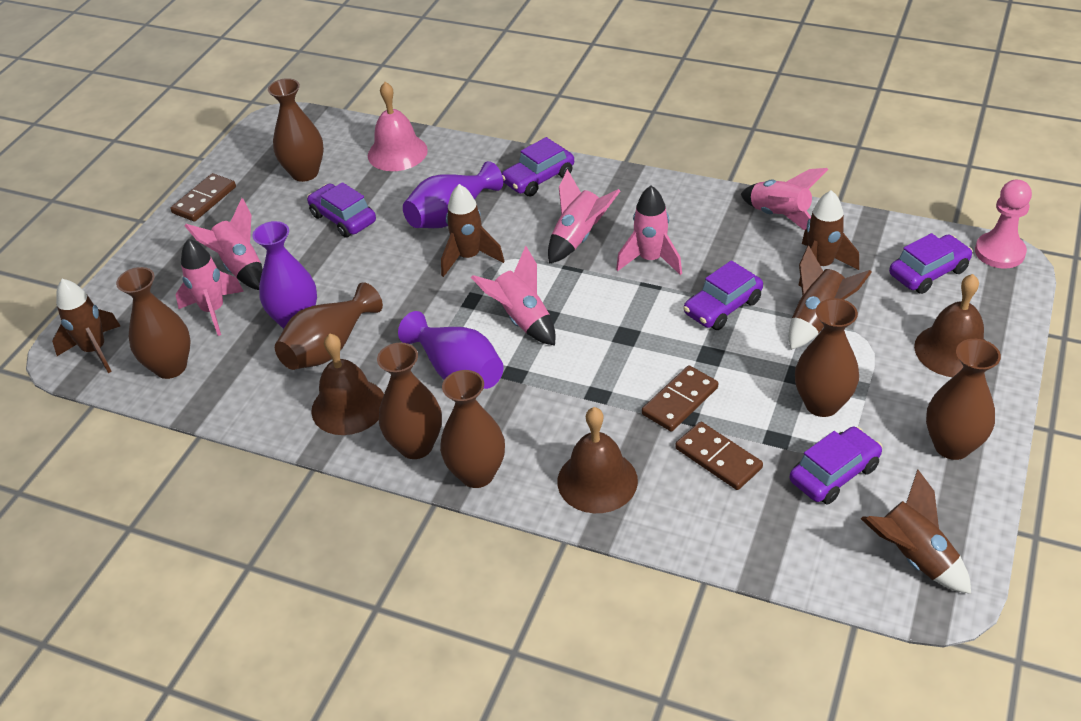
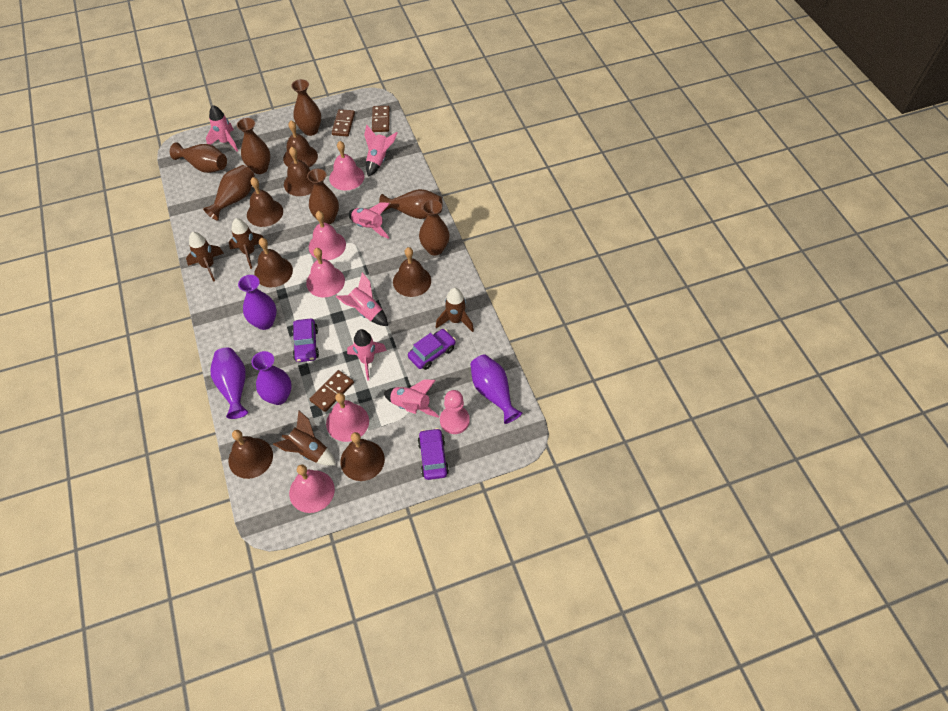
brown bell: [311,333,384,435] [557,407,638,513] [914,274,985,377] = 3 -> [229,430,273,479] [247,177,283,227] [254,238,293,287] [283,121,318,167] [284,147,314,196] [340,432,385,481] [393,247,431,297] = 7
brown rocket: [52,279,120,373] [441,184,504,277] [789,245,872,350] [798,190,859,287] [861,469,971,594] = 5 -> [186,232,224,282] [228,218,264,269] [273,410,336,466] [436,288,474,332] = 4
pink bell: [368,82,428,171] = 1 -> [289,464,335,513] [306,248,345,297] [309,211,346,260] [326,393,369,442] [329,141,364,191] = 5
purple car: [307,182,376,238] [502,137,574,197] [683,260,763,330] [790,427,883,504] [889,233,973,294] = 5 -> [292,319,319,362] [408,329,456,370] [418,428,449,480] = 3
purple vase: [252,221,317,329] [398,311,503,389] [403,161,503,228] = 3 -> [210,348,248,419] [238,275,277,330] [252,351,292,405] [470,354,522,424] = 4

